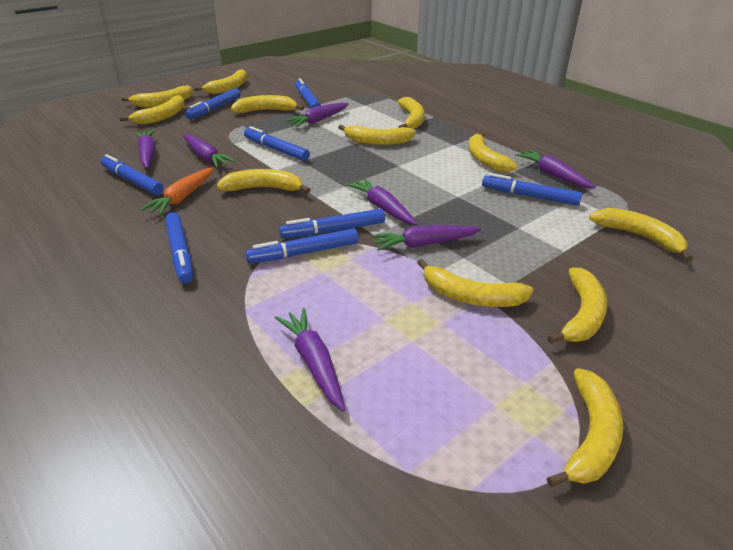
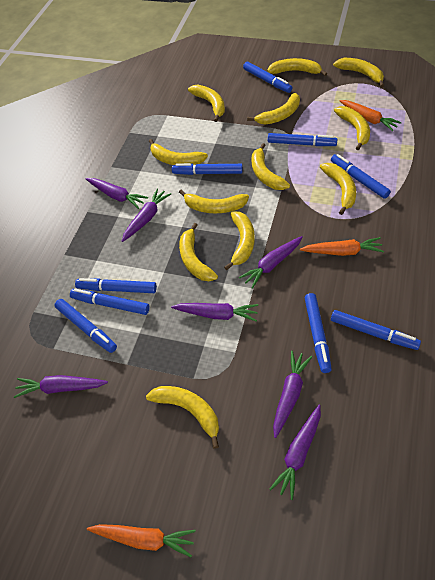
blue marker: [101,154,164,195] [165,212,193,283] [185,88,241,120] [244,126,310,161] [246,228,359,263] [279,209,385,239] [295,78,321,108] [482,173,582,206] = 8 -> [54,299,117,353] [70,289,150,315] [75,278,157,293] [172,163,243,175] [243,62,292,93] [268,133,337,146] [305,293,332,373] [331,154,391,199] [331,310,421,350] = 9
orange carrot: [141,167,214,215] = 1 -> [87,524,196,557] [300,237,384,256] [340,100,402,131] = 3

